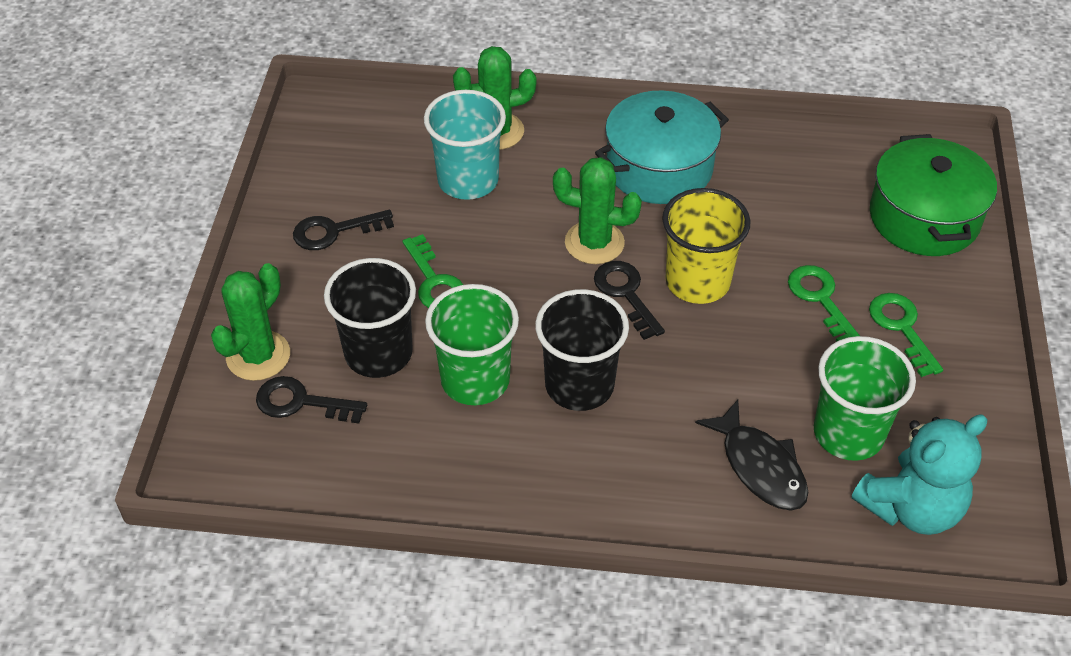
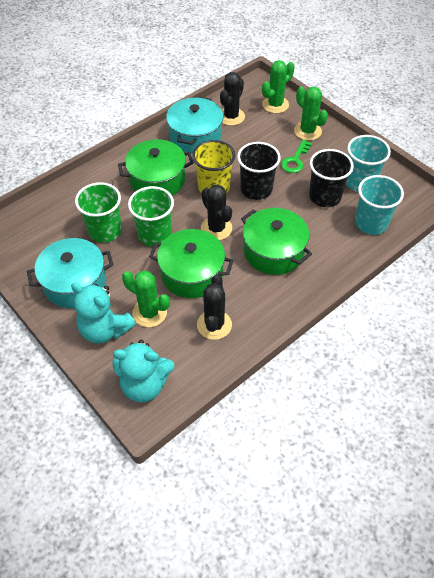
black cactus: none = 0 -> [197,275,232,340] [201,184,232,240] [220,72,245,126] = 3
black fish: [695,400,808,510] = 1 -> none = 0
black key: [256,376,367,423] [293,210,394,250] [594,261,665,340] = 3 -> none = 0
green key: [403,234,463,308] [788,265,860,342] [869,293,943,377] = 3 -> [281,140,312,173] = 1
green pot: [870,134,997,256] = 1 -> [118,139,194,196] [149,229,234,298] [241,208,312,275] = 3
turquoise cup: [424,90,506,200] = 1 -> [346,135,391,192] [355,175,404,235] = 2
turquoise pot: [595,91,729,204] = 1 -> [27,238,114,308] [166,96,223,154] = 2
turquoise teddy bear: [852,414,988,535] = 1 -> [71,283,136,344] [112,339,174,402] = 2

